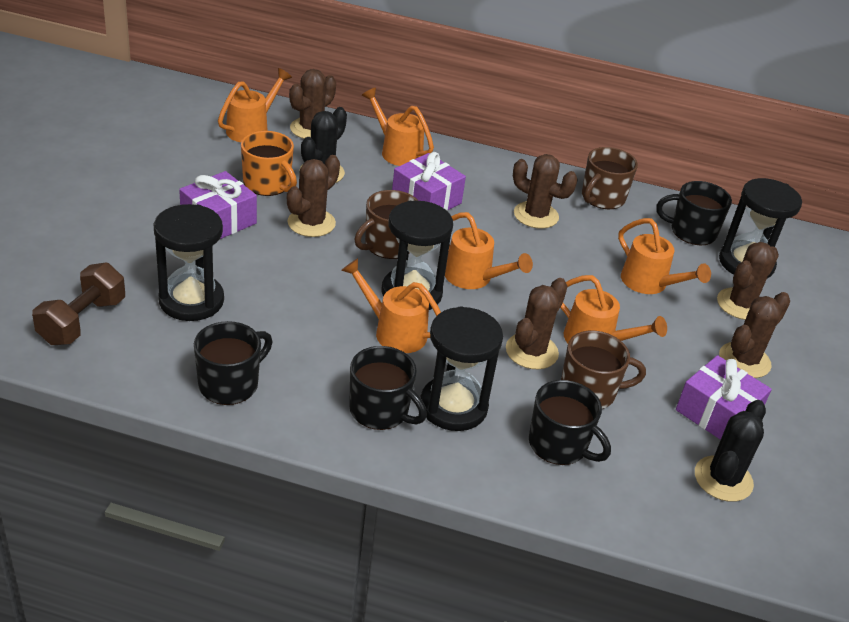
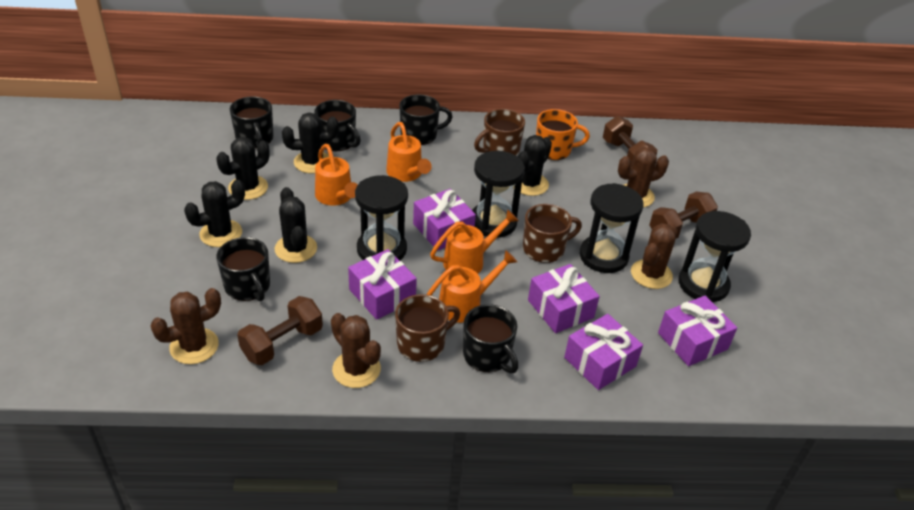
black cactus: [300,107,347,183] [695,400,766,502] = 2 -> [184,180,245,247] [216,137,270,200] [275,187,317,263] [282,113,338,173] [513,135,552,196] = 5
black mug: [194,321,272,405] [349,346,427,430] [529,380,611,465] [656,181,732,245] = 4 -> [216,237,270,301] [230,97,274,148] [314,100,361,151] [399,94,453,145] [463,304,518,373] = 5
brown cactus: [287,155,340,237] [289,69,336,139] [506,278,568,369] [513,154,577,229] [717,242,779,320] [719,292,790,378] = 6 -> [150,288,221,364] [331,313,381,388] [618,147,669,207] [631,223,678,289] = 4
brown dumbbell: [32,262,125,345] = 1 -> [237,296,323,365] [603,116,657,167] [650,192,718,238] = 3
orange watering can: [218,68,292,143] [341,258,441,353] [361,87,434,166] [445,212,533,289] [560,275,667,343] [618,218,711,294] = 6 -> [315,144,357,206] [386,122,432,182] [427,250,517,323] [430,209,519,274] = 4
purple gift: [179,171,257,239] [392,152,466,211] [676,355,772,440] = 3 -> [348,249,417,320] [413,189,476,251] [528,264,600,333] [564,314,643,390] [658,296,737,366] = 5

